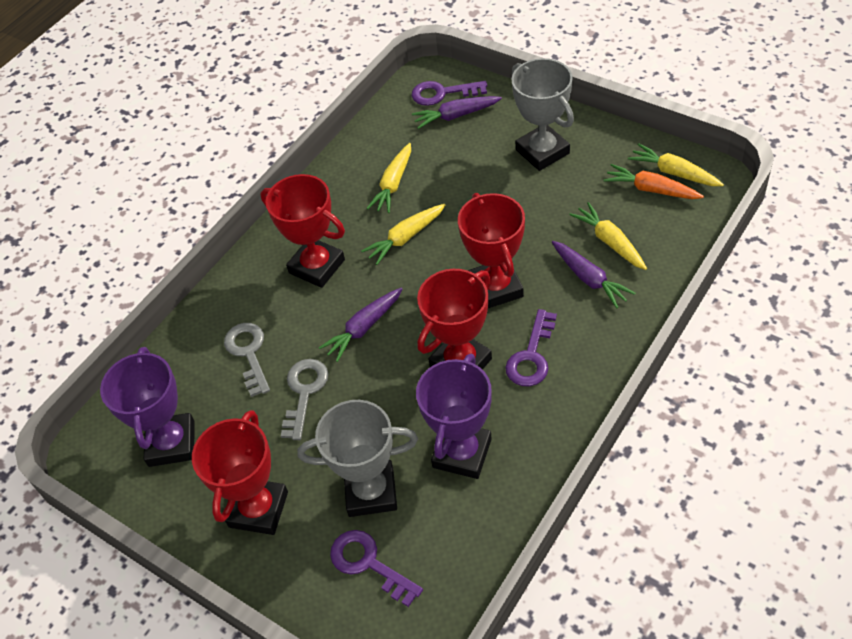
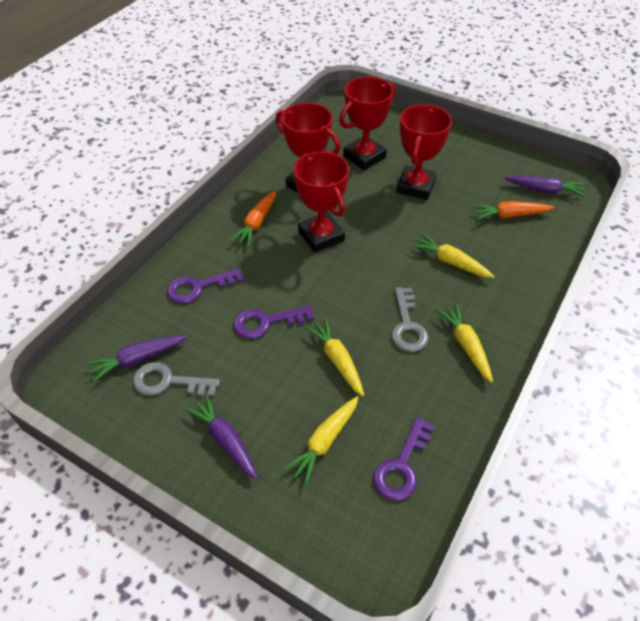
grey trophy: [297,400,418,517] [511,58,574,171] = 2 -> none = 0
orange carrot: [604,164,704,199] = 1 -> [230,191,276,247] [472,201,555,220] = 2
purple trophy: [100,347,195,467] [416,354,492,479] = 2 -> none = 0

